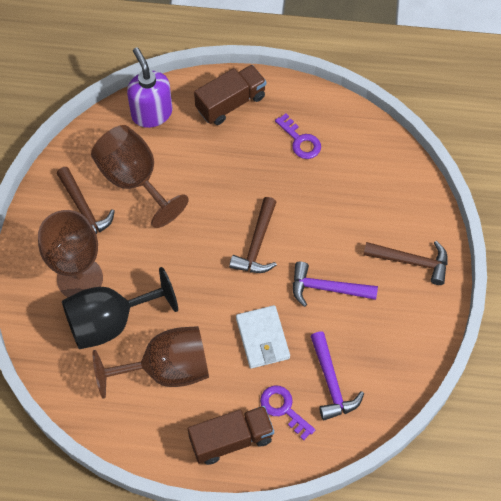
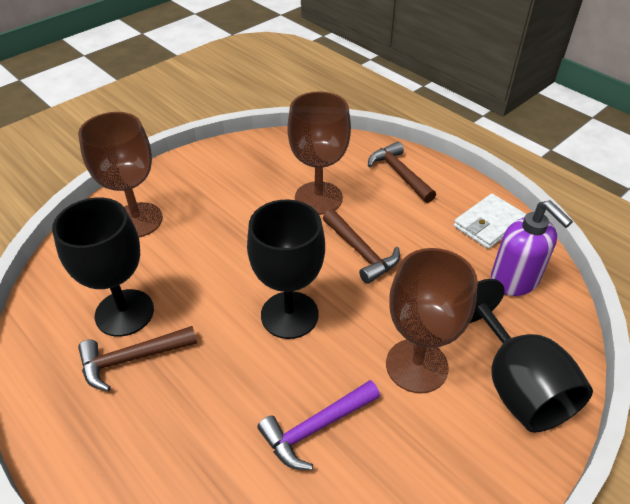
black goblet: [62,267,178,349] = 1 -> [52,198,154,337] [247,200,325,339] [470,279,593,433] = 3
brown truck: [188,406,274,465] [194,65,266,125] = 2 -> none = 0
purple hammer: [293,262,378,307] [310,331,364,421] = 2 -> [257,380,380,470] = 1
purple key: [260,386,316,440] [275,113,321,159] = 2 -> none = 0

